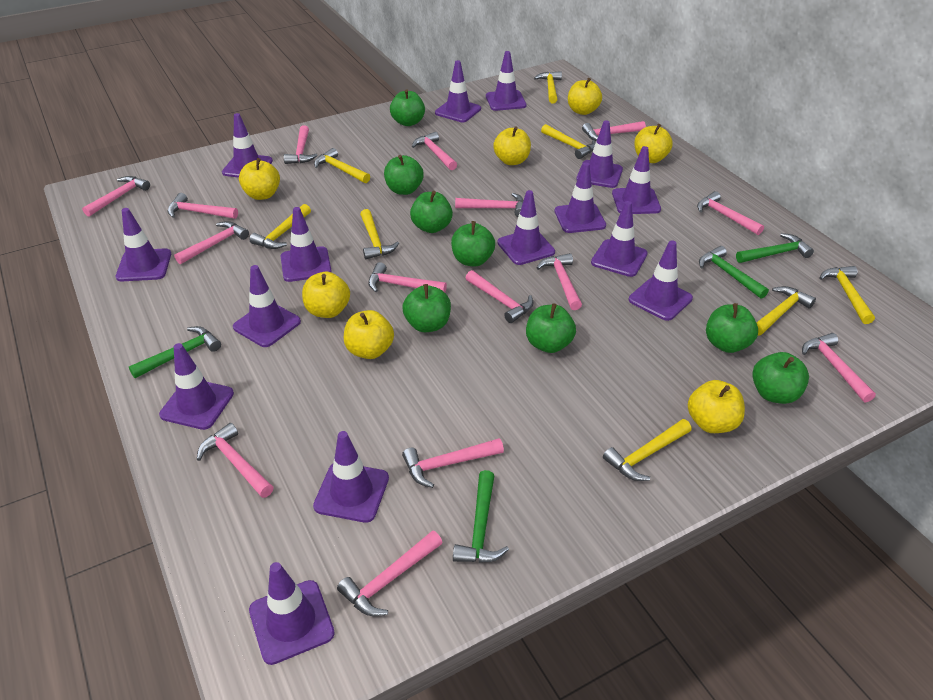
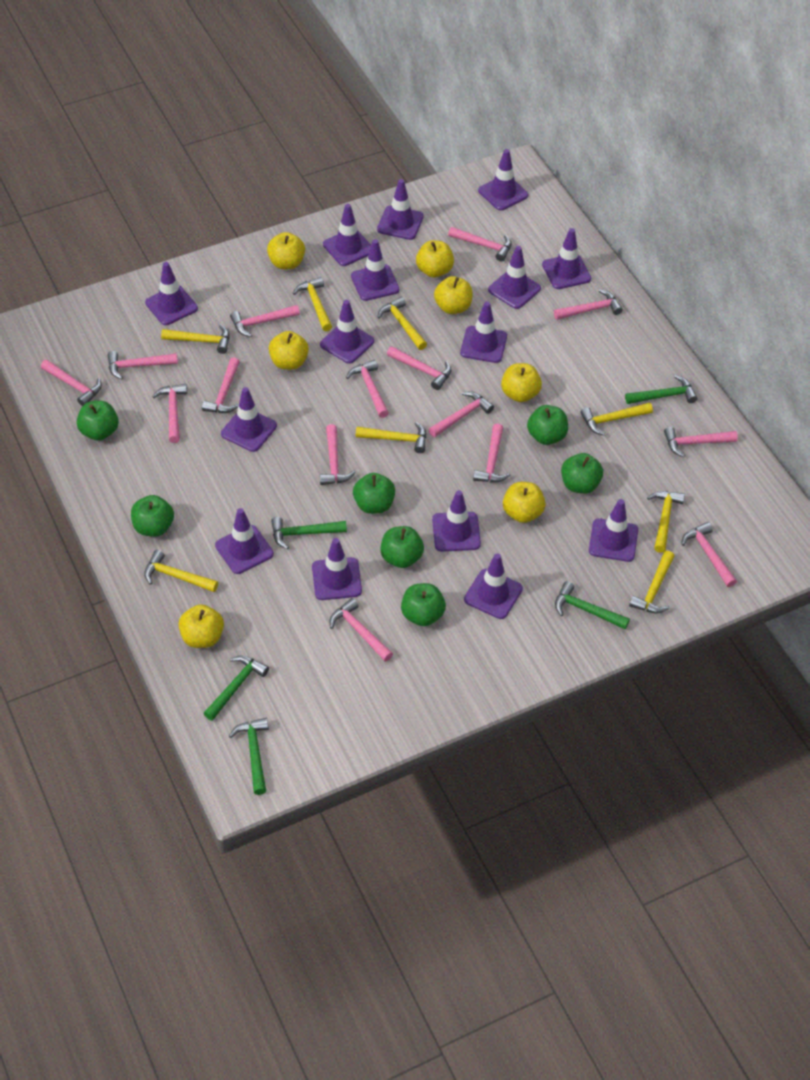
green apple: [384,155,424,195] [390,89,425,126] [402,284,451,332] [410,191,453,233] [451,221,495,267] [526,303,576,353] [706,303,758,353] [752,352,809,404] = 8 -> [77,400,119,440] [131,495,174,537] [353,473,395,514] [381,526,424,568] [401,583,446,626] [527,405,568,445] [561,453,603,494] = 7
green hammer: [129,326,221,378] [453,470,509,563] [699,246,769,299] [736,233,814,263] = 4 -> [203,655,269,721] [229,718,269,795] [271,517,347,549] [555,581,630,629] [625,375,697,404] = 5

